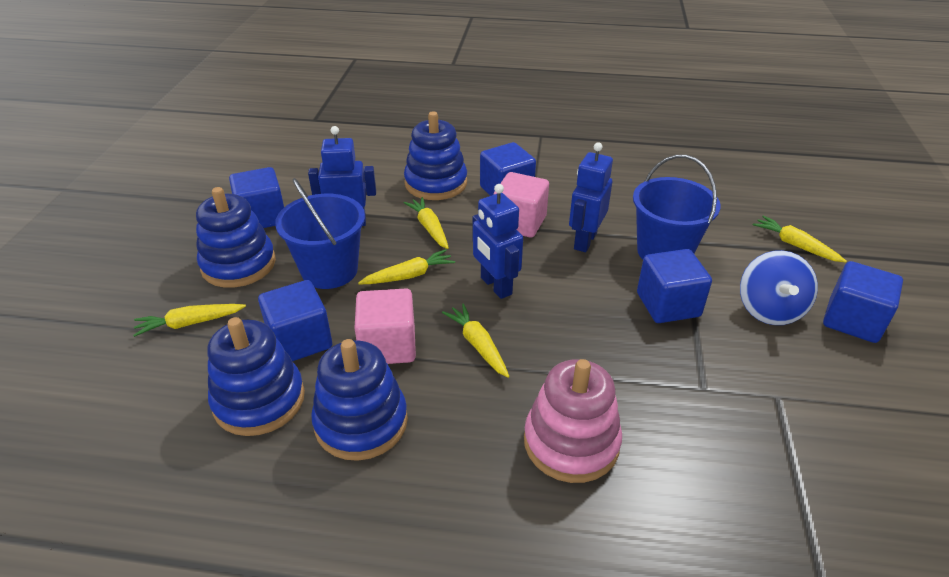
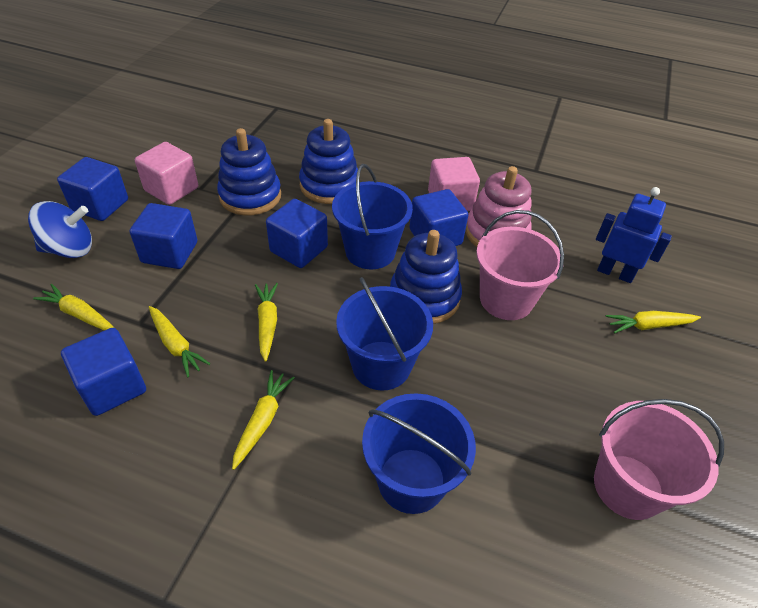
blue bucket: [275,178,365,289] [633,155,721,259] = 2 -> [332,164,413,269] [336,277,433,391] [362,393,476,514] = 3
blue robot: [308,126,376,226] [473,184,523,299] [569,142,613,252] = 3 -> [596,187,672,283] = 1
blue stacking toy: [196,187,276,288] [207,317,305,436] [311,339,408,461] [404,111,467,200] = 4 -> [217,128,281,215] [299,119,358,204] [390,230,462,324] = 3
pink bucket: none = 0 -> [476,210,564,320] [594,399,724,520] = 2

